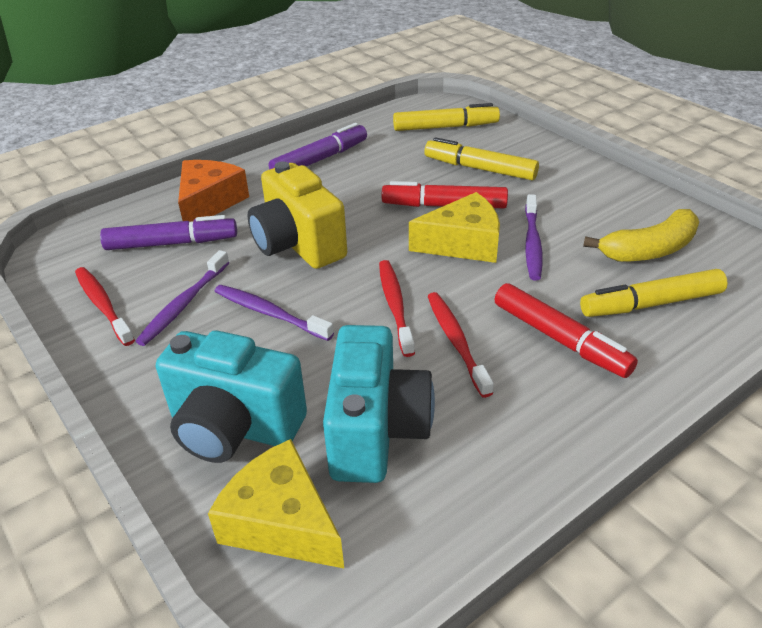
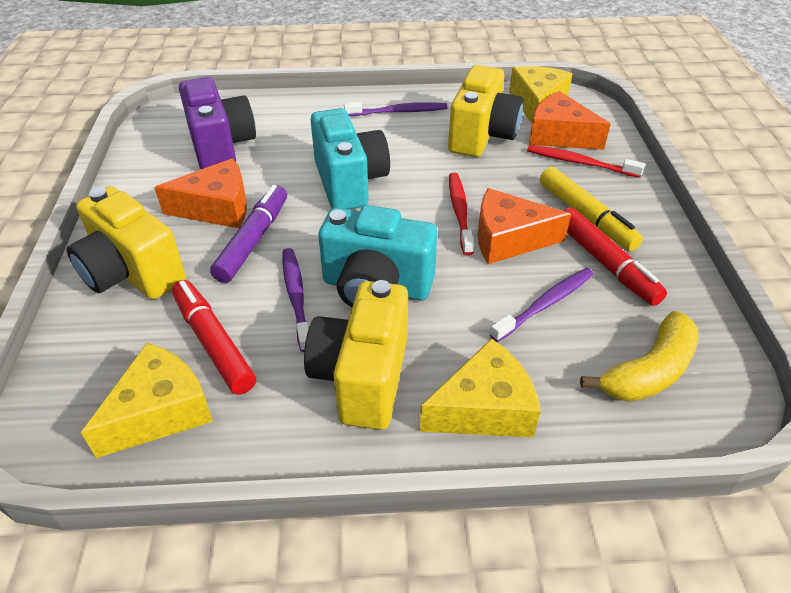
orange cheese: [178,160,249,222] = 1 -> [154,158,247,228] [478,188,571,264] [529,91,611,150] = 3
purple camera: none = 0 -> [179,77,256,169] = 1
purple marker: [100,215,237,250] [269,123,367,170] = 2 -> [210,185,287,283] = 1
red toothbrush: [75,267,135,346] [379,260,415,357] [428,292,494,398] = 3 -> [449,173,474,255] [527,145,645,178] = 2
yellow camera: [248,161,347,269] = 1 -> [67,186,186,300] [304,280,408,430] [448,65,524,157] = 3
yellow cheese: [208,439,344,568] [409,192,500,263] = 2 -> [81,343,213,458] [420,338,541,437] [509,66,573,123] = 3
yellow marker: [393,103,500,131] [424,137,539,180] [580,269,728,317] = 3 -> [540,167,643,251] = 1

